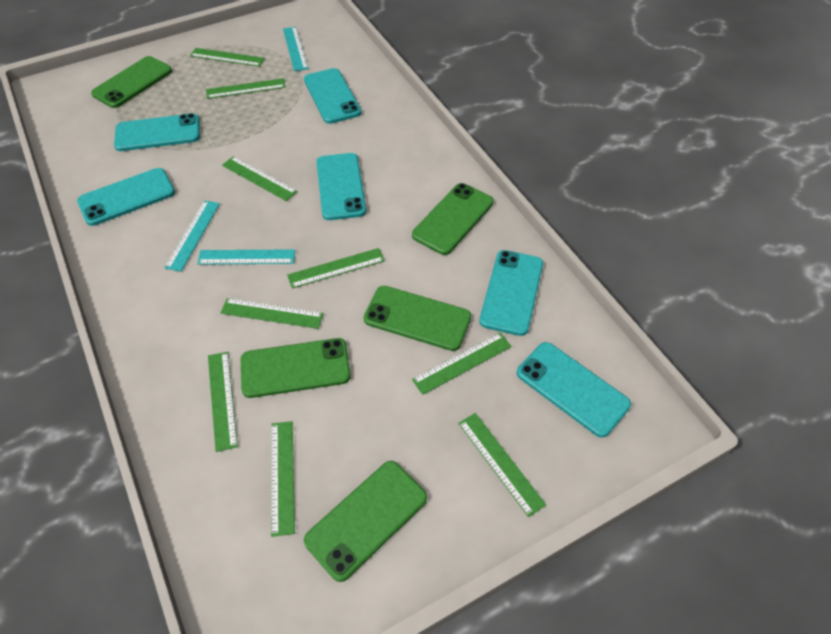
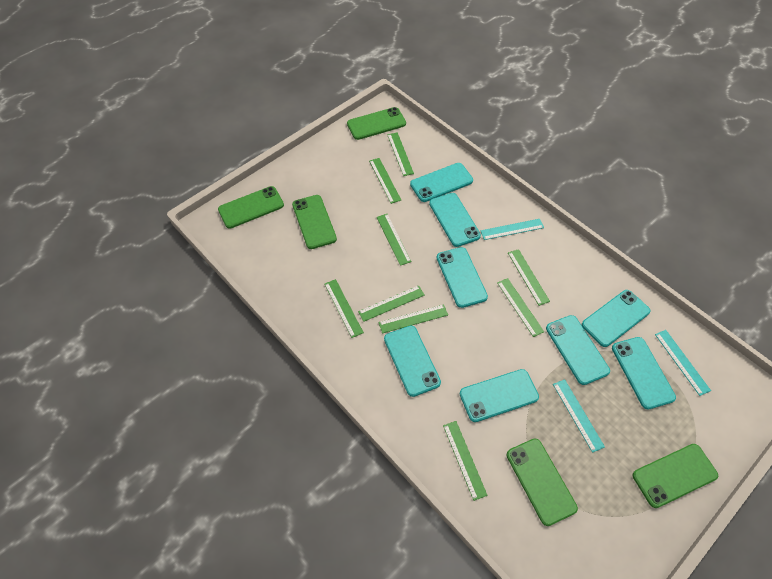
turquoise phone: [77,168,175,226] [114,113,200,151] [304,68,361,124] [316,153,366,220] [479,250,543,336] [517,342,631,438] = 6 -> [384,326,441,397] [410,163,473,202] [429,193,481,247] [436,247,488,308] [460,369,539,422] [546,315,610,385] [582,290,651,347] [612,337,676,410] = 8

